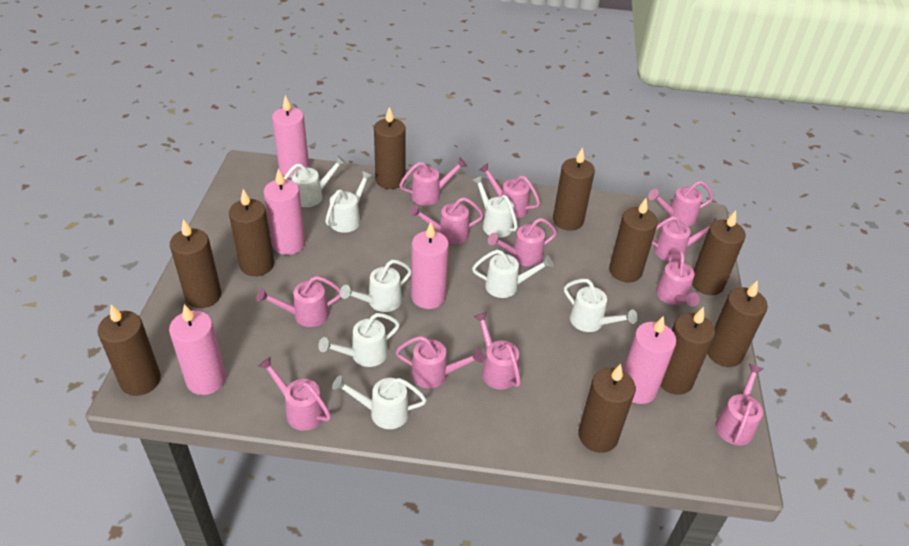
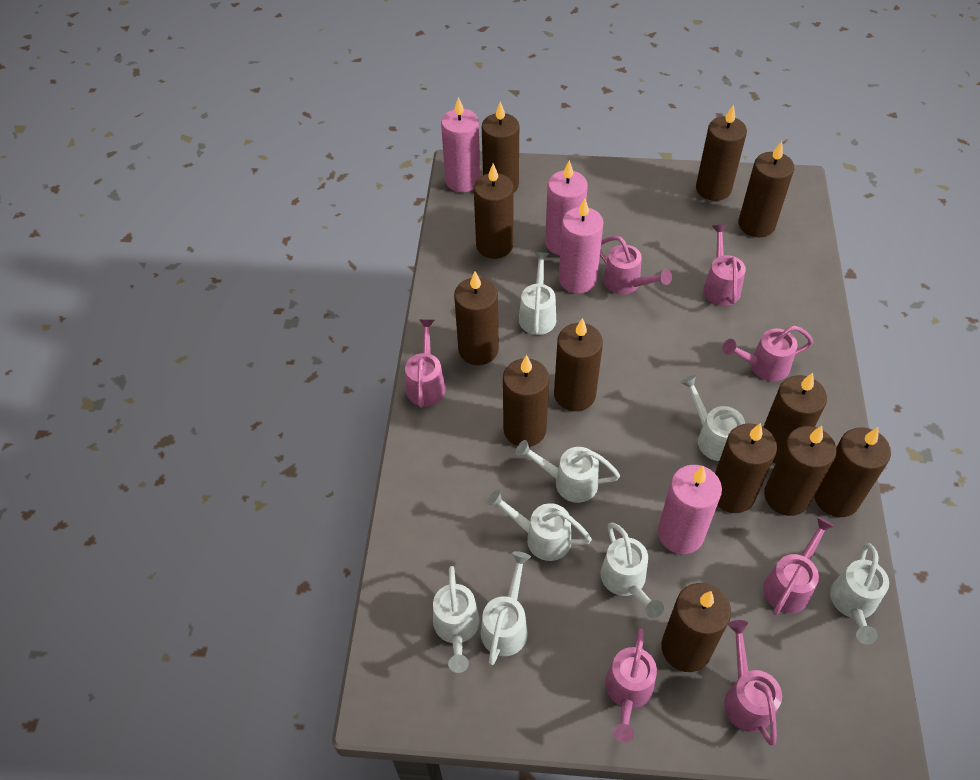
brown candle: [98,304,161,396] [170,219,221,308] [229,189,274,276] [374,107,406,189] [553,147,595,231] [578,364,636,453] [609,198,658,283] [660,307,715,395] [692,211,746,295] [707,280,768,367] = 10 -> [454,272,499,365] [474,164,514,259] [482,102,519,193] [503,355,549,447] [554,318,603,411] [661,583,731,672] [696,104,747,201] [715,423,777,513] [738,141,794,237] [763,373,827,464] [764,426,837,516] [814,427,891,517] = 12
pink candle: [169,304,226,395] [264,169,306,255] [272,95,309,178] [411,222,449,309] [623,316,677,404] = 5 -> [441,97,481,192] [545,160,588,255] [559,198,603,294] [658,465,722,554] = 4
pink watering can: [256,276,341,327] [258,357,331,431] [395,336,484,388] [399,157,467,206] [410,197,484,244] [473,312,521,390] [479,163,540,218] [488,218,557,267] [648,181,714,226] [652,216,717,262] [656,250,700,306] [715,364,764,445] = 12 -> [405,319,446,408] [600,236,672,295] [605,628,657,743] [703,225,746,306] [722,326,813,381] [724,620,782,745] [763,517,834,615] = 7

